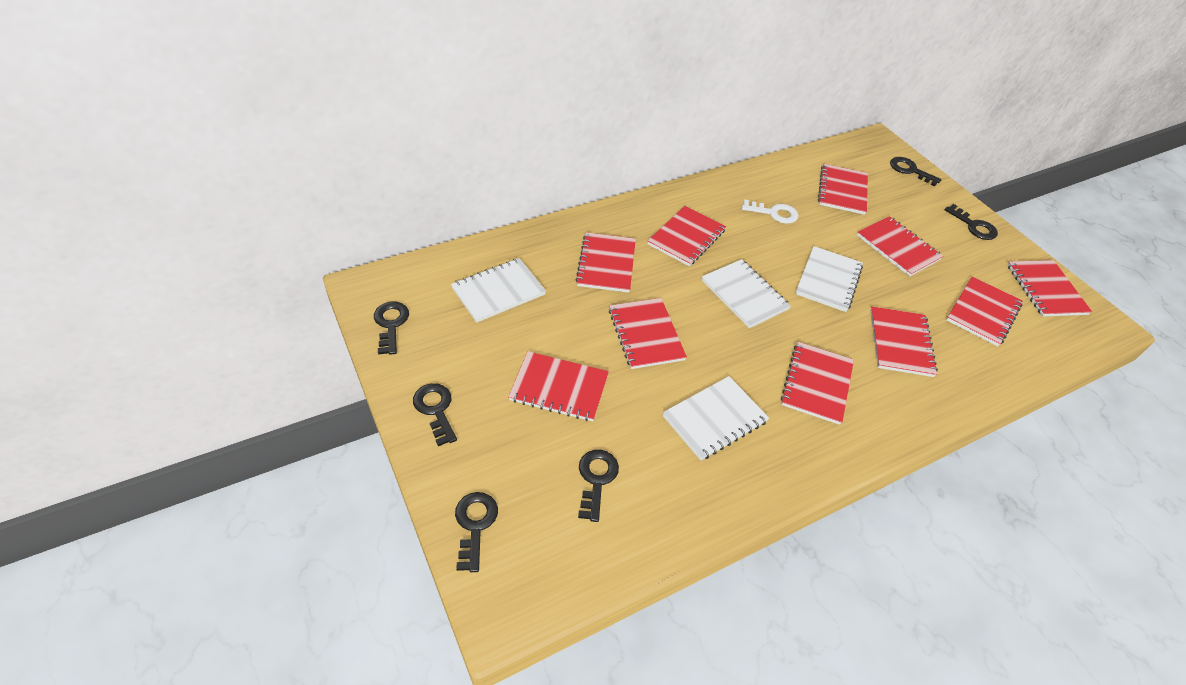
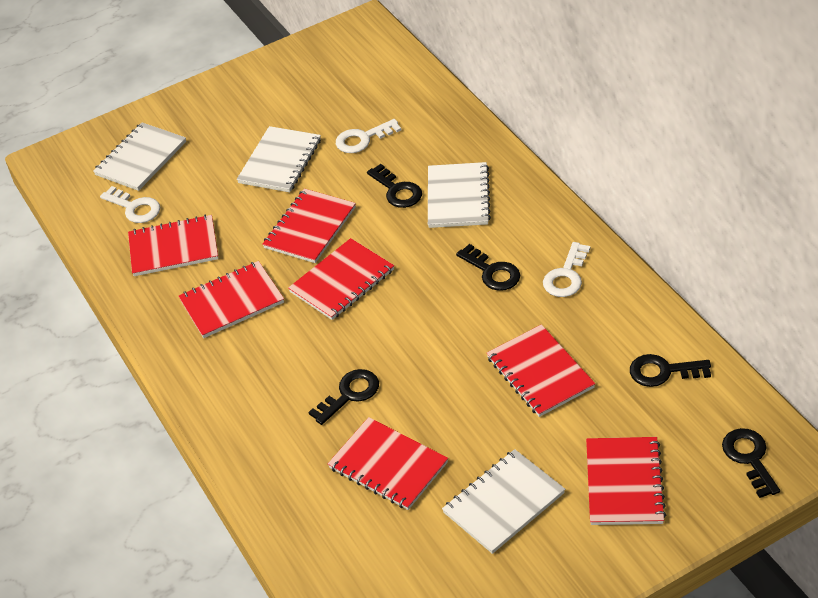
black key: [374,301,409,355] [413,383,457,446] [455,492,498,572] [578,450,619,522] [890,157,942,186] [945,204,998,240] = 6 -> [308,369,379,425] [367,164,422,208] [456,244,520,291] [630,354,711,387] [722,428,780,498] = 5
red notebook: [508,351,609,421] [575,232,636,293] [609,298,687,369] [648,206,726,266] [781,342,854,425] [818,164,868,215] [857,216,943,277] [870,306,938,377] [946,277,1023,346] [1007,260,1092,317] = 10 -> [128,215,218,276] [178,261,284,338] [262,188,356,263] [288,238,394,320] [328,417,448,510] [487,324,595,417] [586,437,666,525] = 7
white key: [742,199,799,224] = 1 -> [100,186,160,223] [336,119,402,153] [543,242,590,297] = 3

